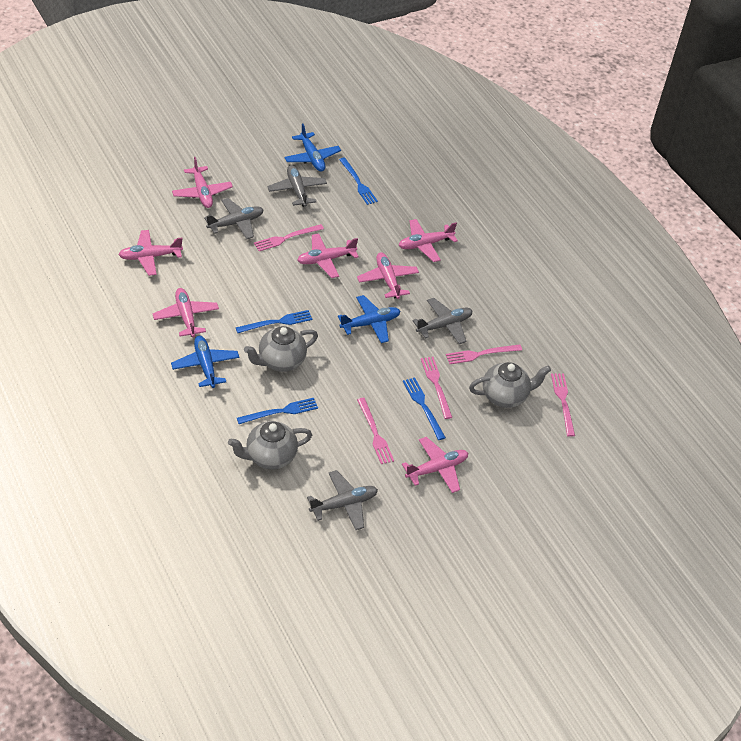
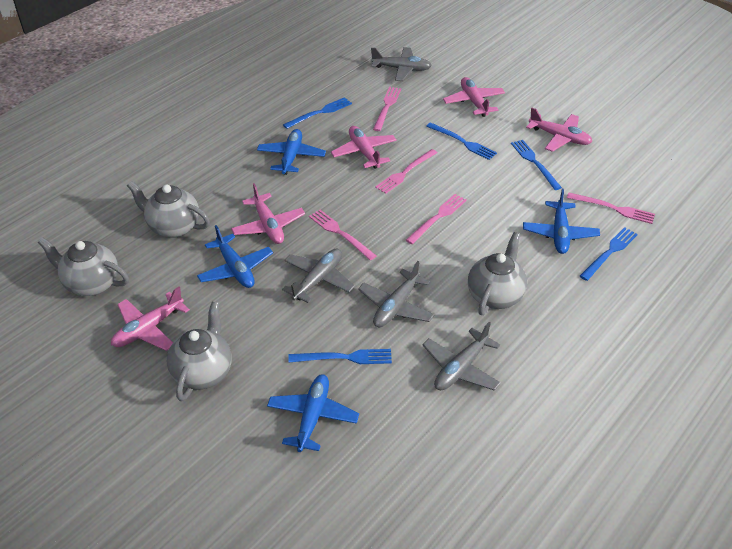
blue fork: [236,310,313,333] [237,398,318,424] [339,158,378,205] [403,377,446,440] = 4 -> [283,97,352,129] [288,349,392,364] [426,122,497,160] [511,140,562,190] [580,227,638,281] = 5
blue plane: [171,336,239,388] [284,124,341,172] [338,295,400,343] = 3 -> [197,225,273,288] [257,129,326,175] [267,374,359,452] [523,189,600,254] = 4
grey teapot: [228,421,312,470] [244,326,318,372] [469,362,551,408] = 3 -> [38,237,129,296] [127,181,210,238] [167,302,232,401] [468,232,527,315] = 4
pink plane: [118,230,183,276] [152,288,219,337] [172,157,233,208] [297,233,359,278] [357,253,419,299] [398,219,458,262] [402,437,468,493] = 7 -> [111,287,190,351] [231,183,305,244] [331,126,397,169] [443,77,505,117] [526,108,592,152] = 5

